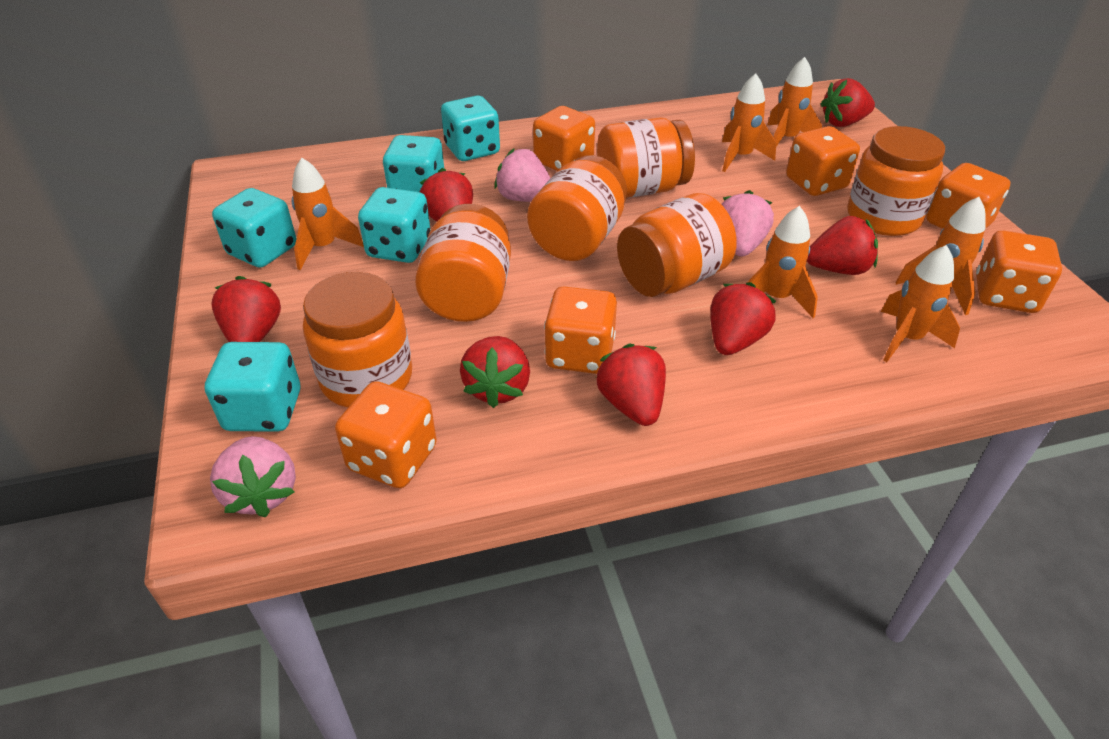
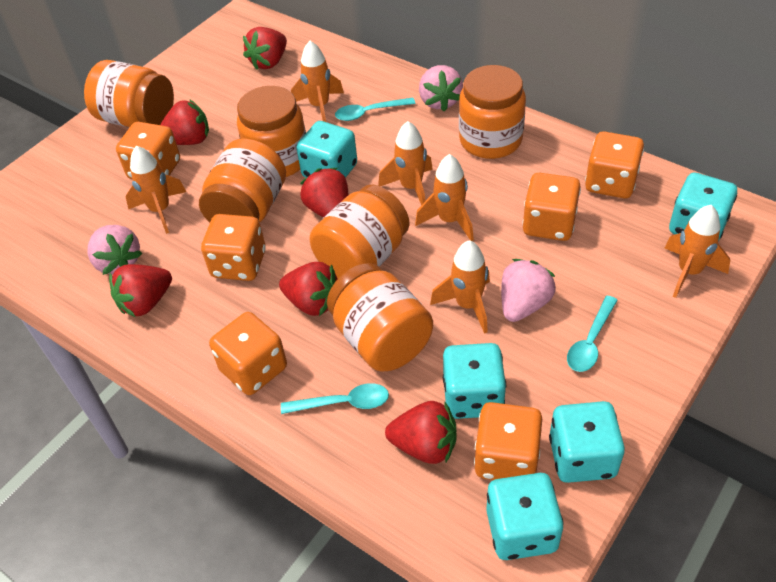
red strawberry: [211,276,281,342] [420,168,473,222] [460,336,530,408] [596,343,666,426] [710,282,776,355] [807,216,878,275] [821,78,875,127] = 7 -> [109,264,172,317] [160,99,209,145] [243,27,287,70] [279,262,338,316] [300,168,348,218] [385,401,456,464] = 6
turquoise spoon: none = 0 -> [281,383,389,414] [335,98,415,121] [567,296,618,372] = 3

